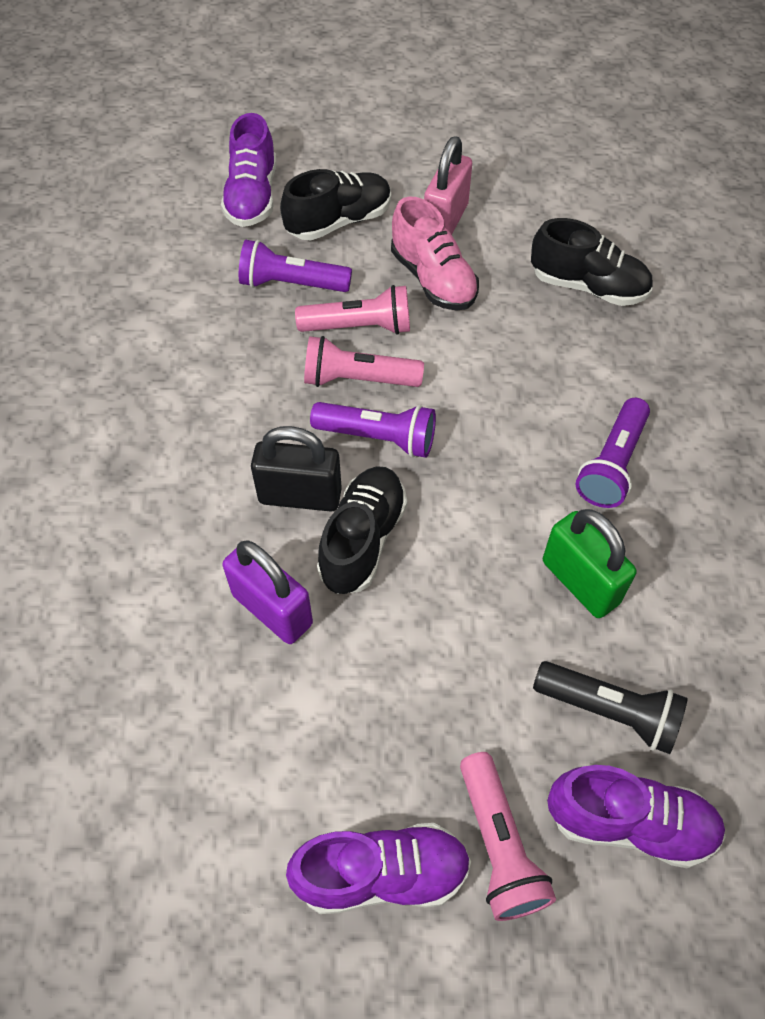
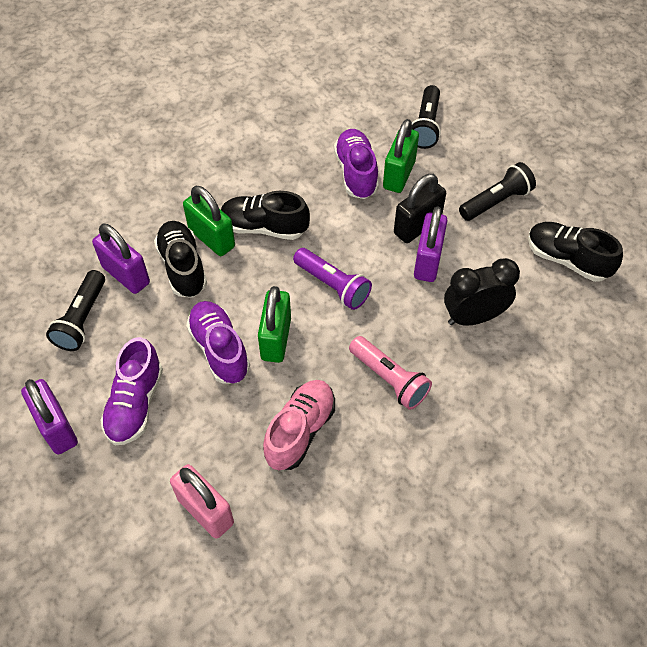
black clock: none = 0 -> [444,258,520,326] = 1
black flashlight: [533,661,688,754] = 1 -> [46,270,105,351] [412,85,441,149] [459,162,536,221] = 3
green padlock: [543,509,637,618] = 1 -> [183,186,235,256] [258,286,291,363] [383,119,419,193] = 3
pink flashlight: [295,285,410,335] [304,336,424,387] [460,752,556,921] = 3 -> [349,336,432,410] = 1
purple flashlight: [239,240,352,292] [310,402,436,458] [575,398,650,508] = 3 -> [293,248,372,310] = 1
purple padlock: [223,540,313,644] = 1 -> [21,379,78,454] [92,224,150,294] [414,207,448,282] = 3

